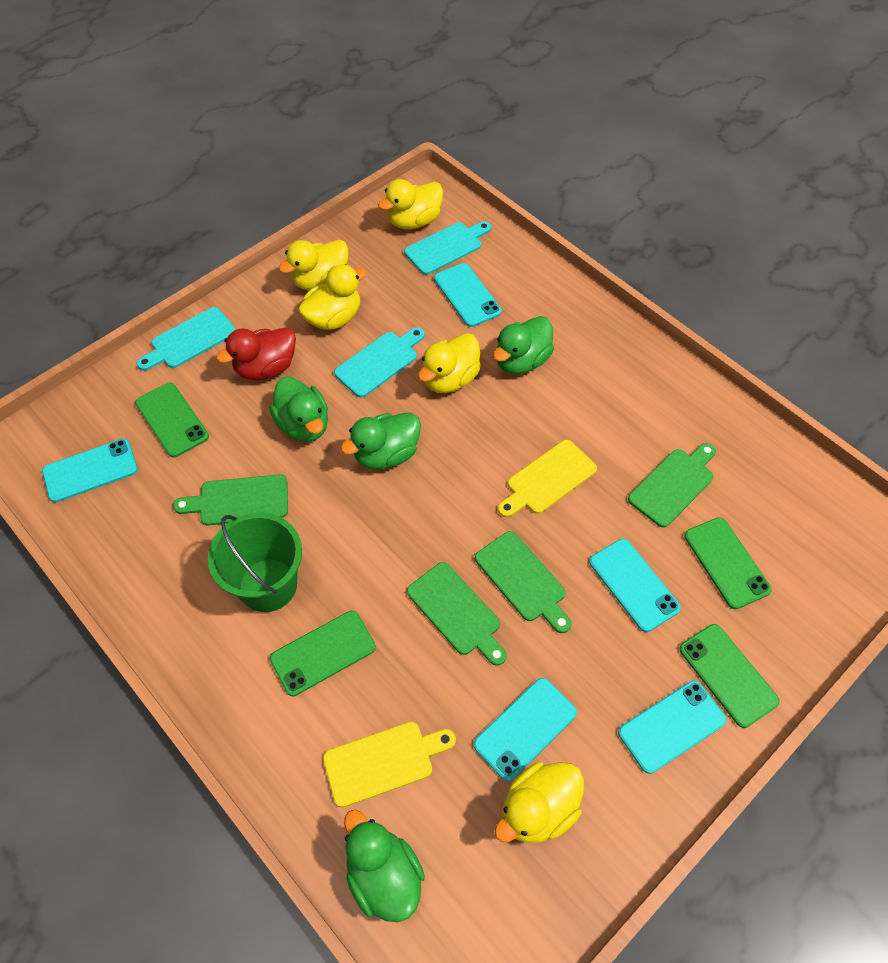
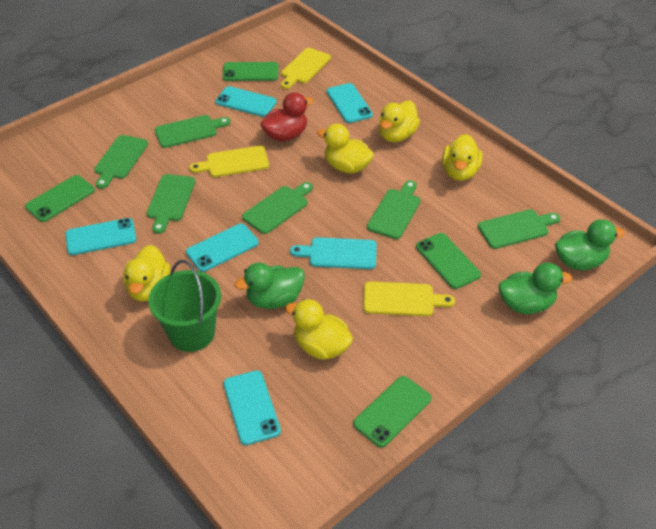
green cutting board: [173,474,288,526] [407,562,507,666] [475,531,572,633] [628,443,716,528] = 4 -> [94,135,148,189] [147,174,195,234] [155,115,231,148] [242,182,313,234] [367,180,421,239] [478,209,560,249] = 6
green duck: [269,377,328,442] [340,412,421,469] [344,810,425,922] [493,316,554,374] = 4 -> [234,263,305,309] [499,263,572,314] [555,219,624,270] = 3
turquoise cutting board: [137,307,236,371] [334,327,425,398] [404,221,491,275] = 3 -> [290,237,377,269] = 1
yellow cutting board: [323,722,456,807] [498,440,597,517] = 2 -> [189,146,269,177] [281,48,331,89] [363,281,455,316] = 3

